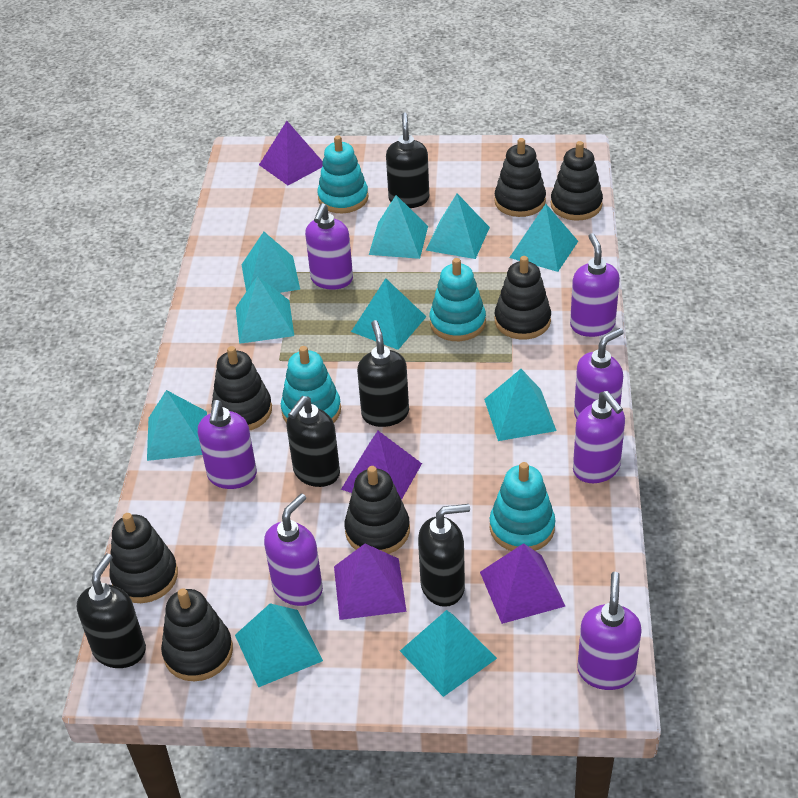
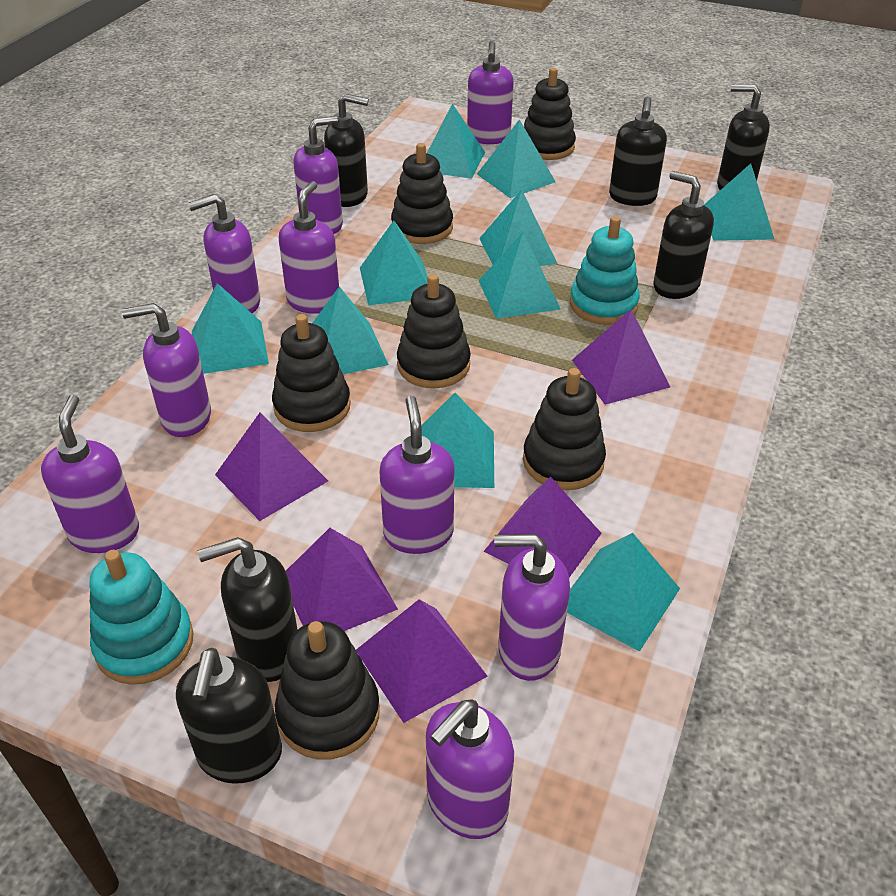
black soap dispenser: [77,553,146,668] [286,396,340,487] [357,320,409,427] [386,112,429,208] [418,504,470,607] = 5 -> [176,648,282,784] [198,537,298,682] [324,93,369,207] [609,96,667,206] [653,171,714,299] [717,84,770,190] = 6
black stacking toy: [109,513,178,603] [161,589,233,681] [211,346,272,430] [344,466,410,554] [494,138,546,217] [495,256,551,340] [551,141,603,221] = 7 -> [272,314,351,432] [275,621,380,760] [391,143,453,244] [397,274,471,388] [523,368,606,490] [524,68,576,160] = 6
purple pyramid: [259,121,323,185] [334,544,407,620] [341,431,422,500] [480,543,565,624] = 4 -> [215,413,328,521] [286,528,398,631] [356,599,488,723] [484,476,602,577] [572,309,670,405] = 5
purple soap dispenser: [198,400,257,489] [264,494,323,606] [305,203,353,290] [570,233,620,337] [573,391,625,483] [574,328,623,419] [577,572,642,690] = 7 -> [41,395,139,553] [122,303,211,437] [188,194,260,313] [279,181,339,314] [293,116,343,234] [380,396,454,554] [426,699,514,839] [467,41,514,144] [494,534,570,681] = 9
turquoise stacking toy: [281,346,341,423] [317,135,369,213] [430,258,486,341] [490,462,555,551] = 4 -> [89,550,194,685] [570,216,640,325] = 2

